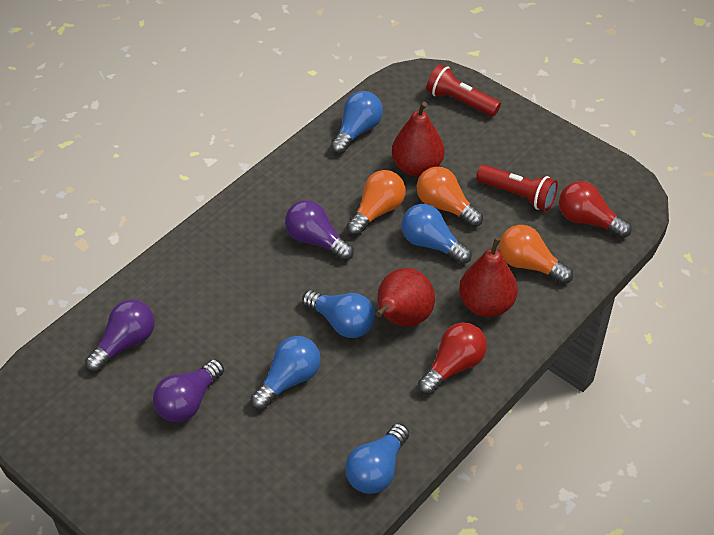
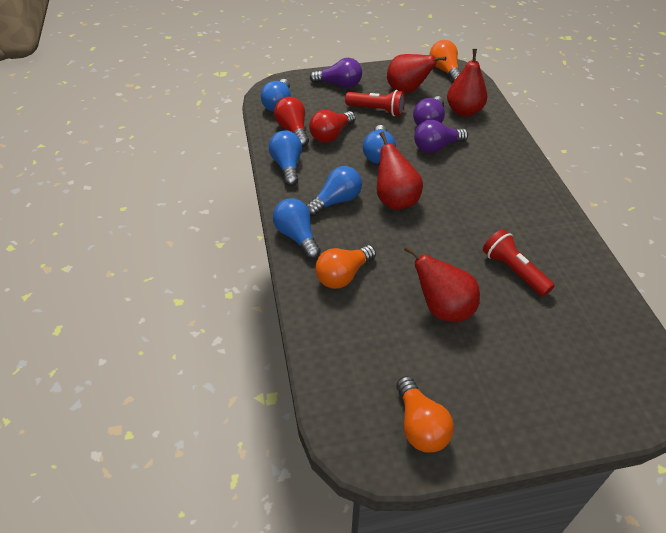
red pear: [376,268,435,327] [392,102,445,176] [459,237,518,317] = 3 -> [377,132,423,210] [387,54,446,93] [404,246,480,322] [447,49,488,117] = 4

